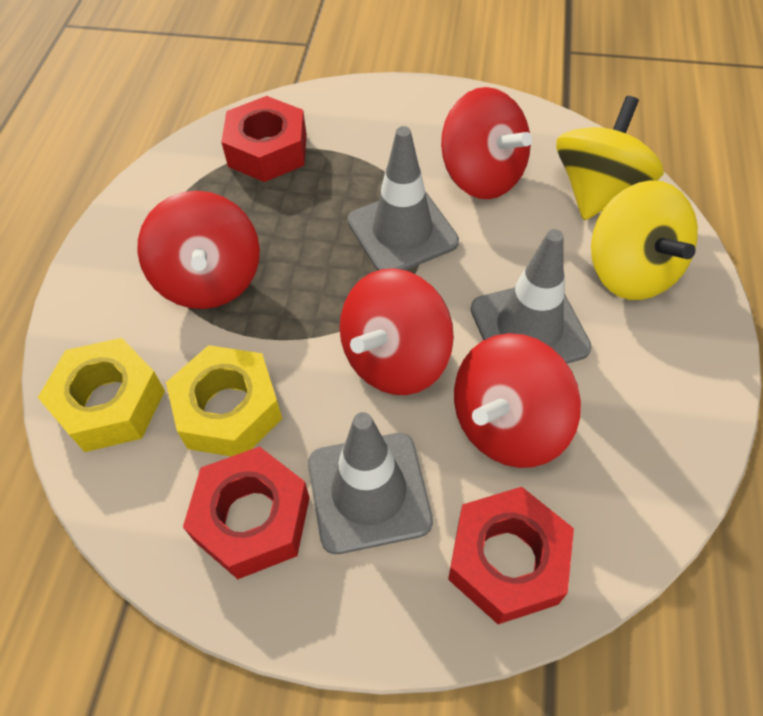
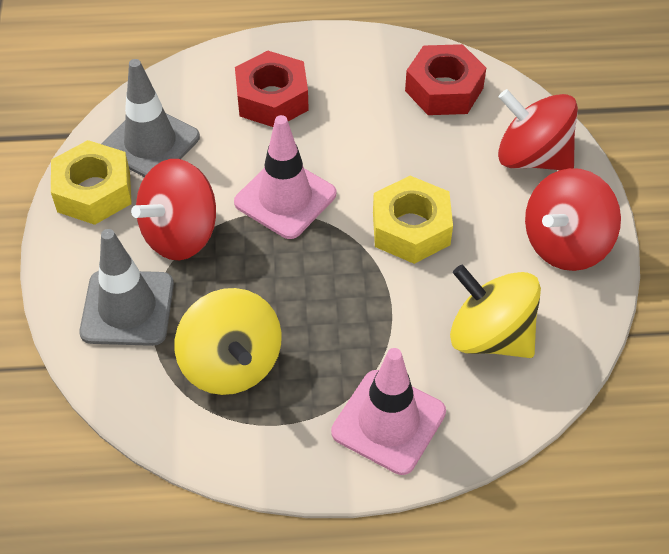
grey traffic cone: [308,412,433,554] [348,126,459,271] [471,229,592,364] = 3 -> [79,229,174,346] [102,59,200,177] = 2
pink traffic cone: none = 0 -> [234,115,336,239] [331,348,446,475] = 2
red nut: [183,446,310,579] [221,96,307,182] [448,487,574,624] = 3 -> [235,51,309,127] [405,44,486,115] = 2
red spinning top: [137,191,260,309] [340,268,454,395] [441,87,532,199] [454,333,581,468] = 4 -> [131,159,216,260] [498,89,578,170] [525,168,621,271] = 3

